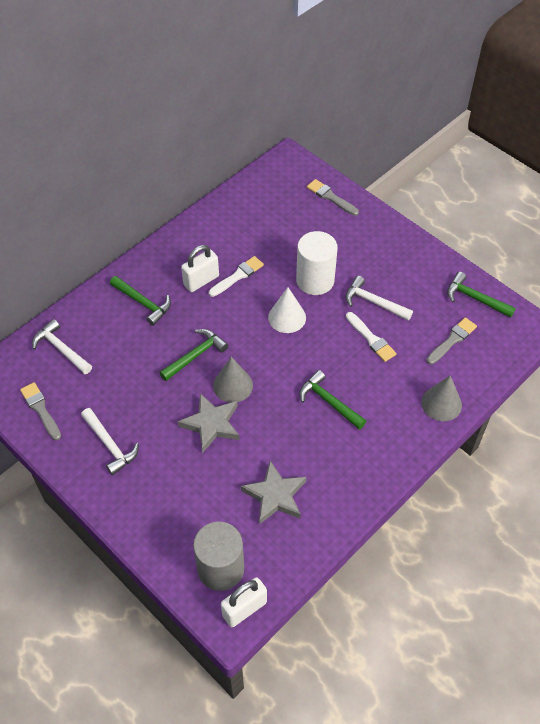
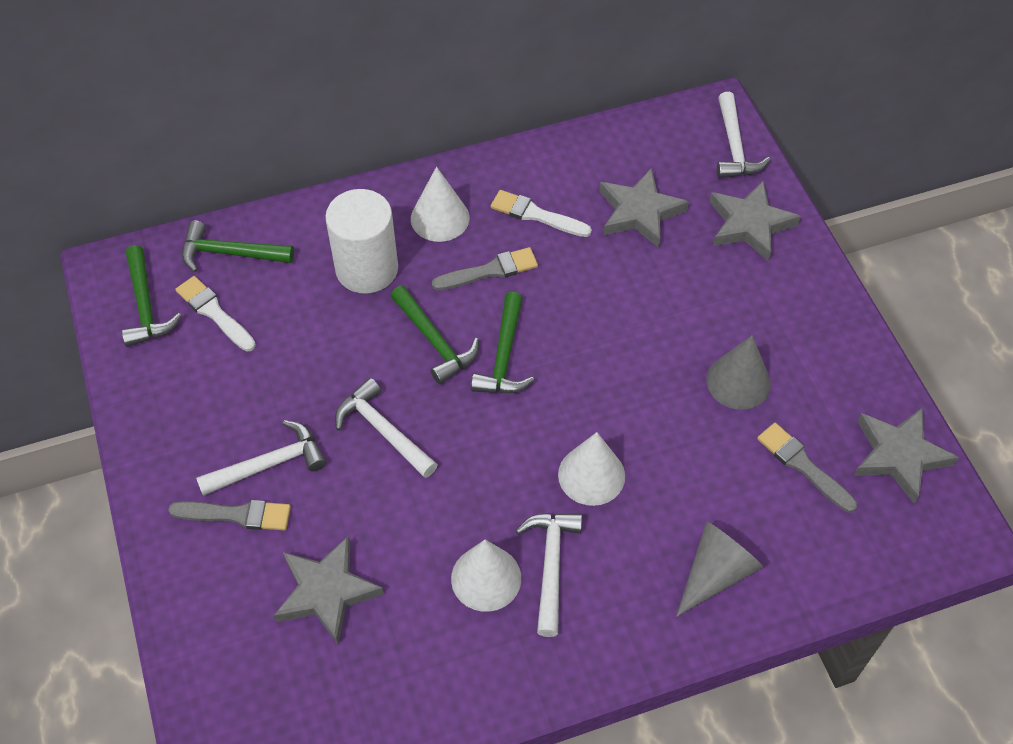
grey cylinder: [193,522,244,591] = 1 -> none = 0
grey star: [178,393,240,453] [241,461,306,525] = 2 -> [273,535,384,645] [599,168,689,248] [709,180,801,262] [854,407,959,504] = 4
white cone: [268,287,306,333] = 1 -> [411,167,470,242] [451,540,521,612] [558,432,625,506] = 3
white hammer: [32,319,92,374] [81,408,139,475] [345,276,413,321] = 3 -> [196,420,326,496] [335,378,438,478] [516,513,582,637] [717,92,771,178] = 4
white padlock: [181,245,219,292] [221,577,267,627] = 2 -> none = 0

